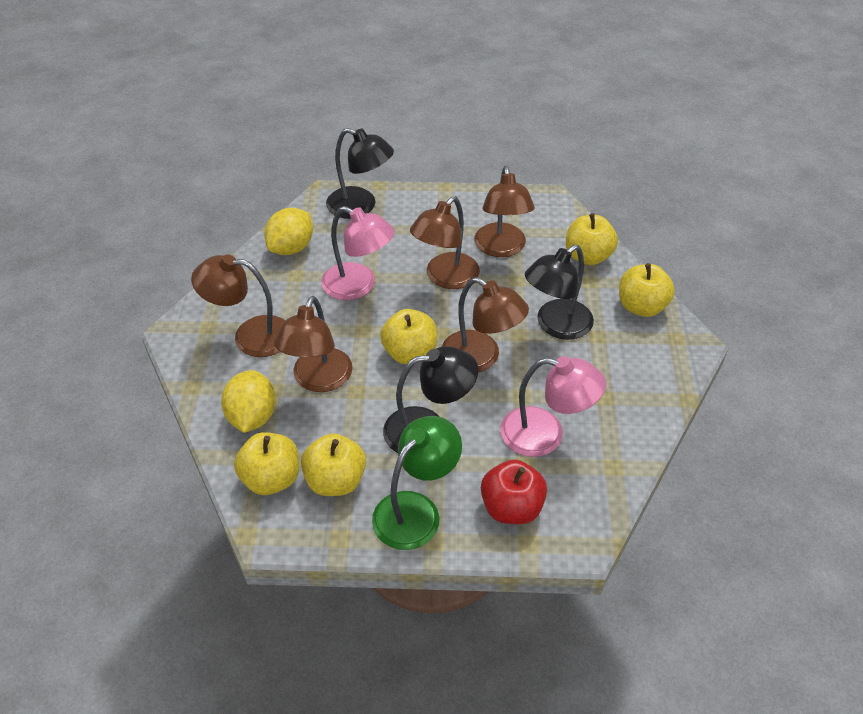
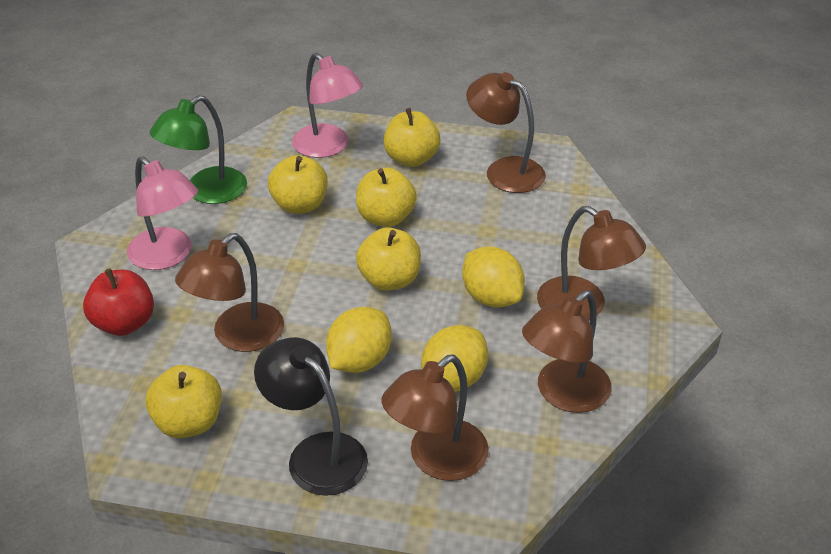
black lamp: [326,128,394,219] [383,346,478,453] [525,245,594,340] = 3 -> [254,337,368,496] = 1
yellow lemon: [221,370,276,433] [264,208,313,255] = 2 -> [326,307,392,373] [421,325,488,392] [462,246,525,308] = 3

